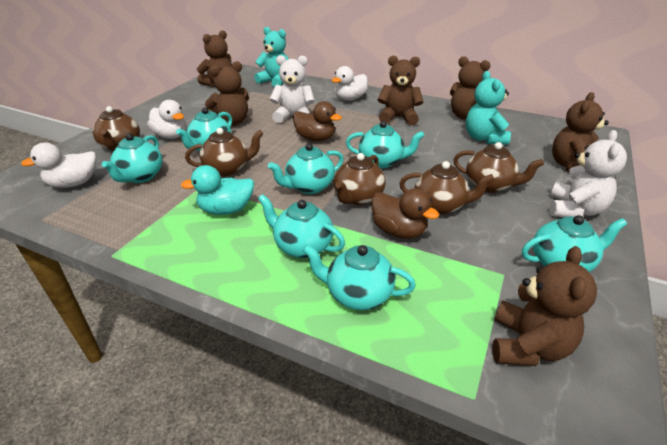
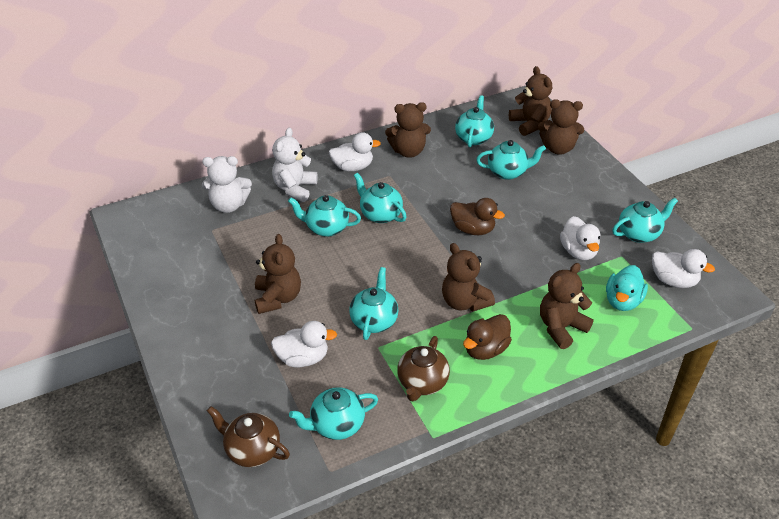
brown teapot: [93,106,140,151] [185,128,263,176] [334,153,386,205] [399,161,494,215] [453,142,544,193] = 5 -> [207,406,290,467] [397,336,450,402] = 2
turquoise teddy bear: [254,27,289,87] [466,71,511,145] = 2 -> none = 0
white duck: [21,143,96,188] [147,100,187,139] [332,66,368,100] = 3 -> [271,321,337,367] [329,132,381,171] [560,216,600,260] [652,249,715,288] = 4

